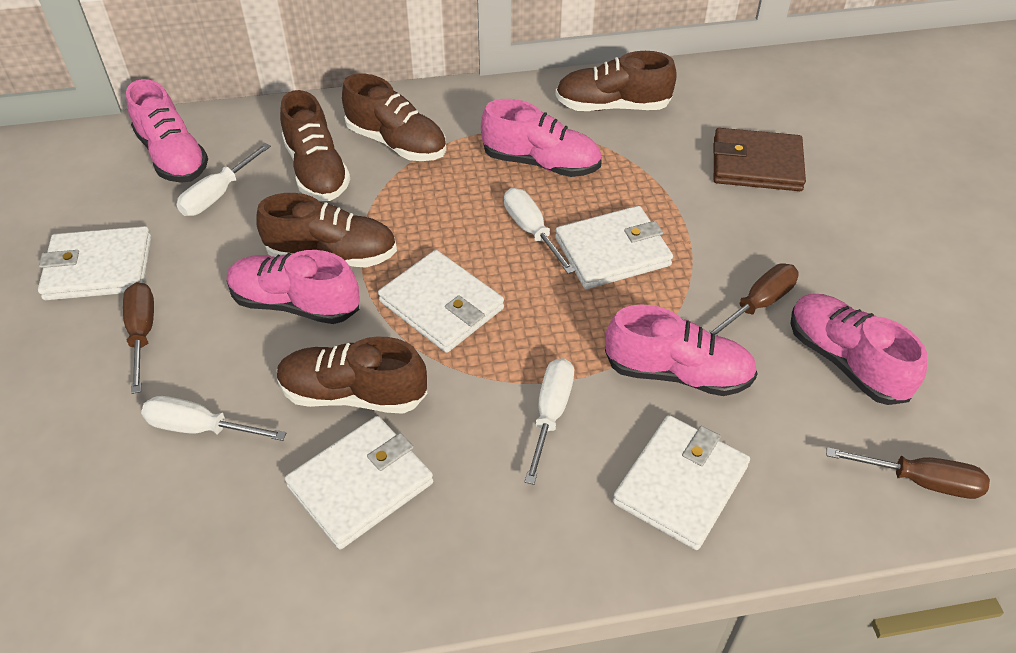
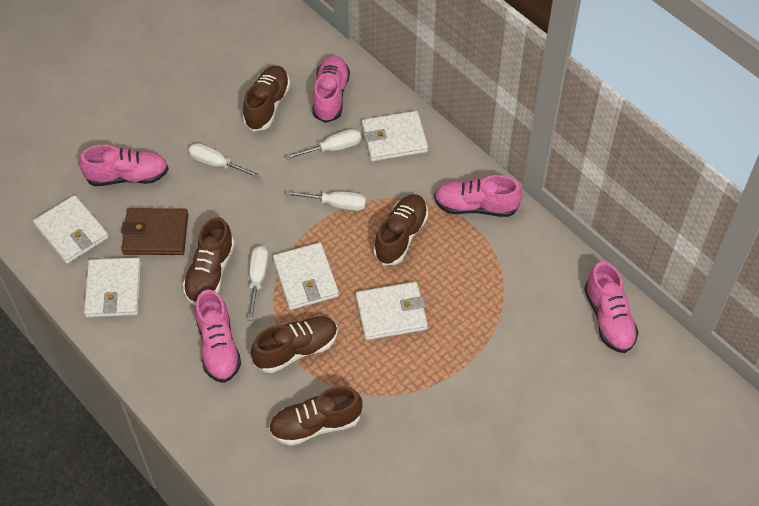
brown screwdriver: [123,282,154,394] [708,263,799,336] [826,447,990,499] = 3 -> none = 0

